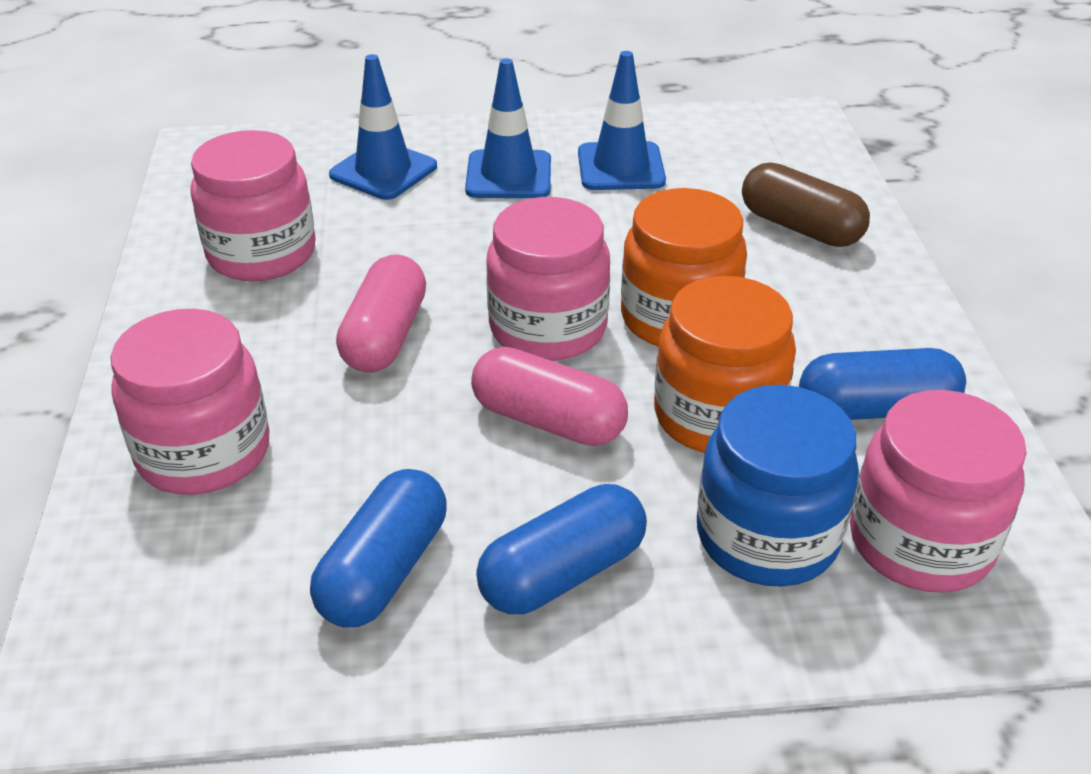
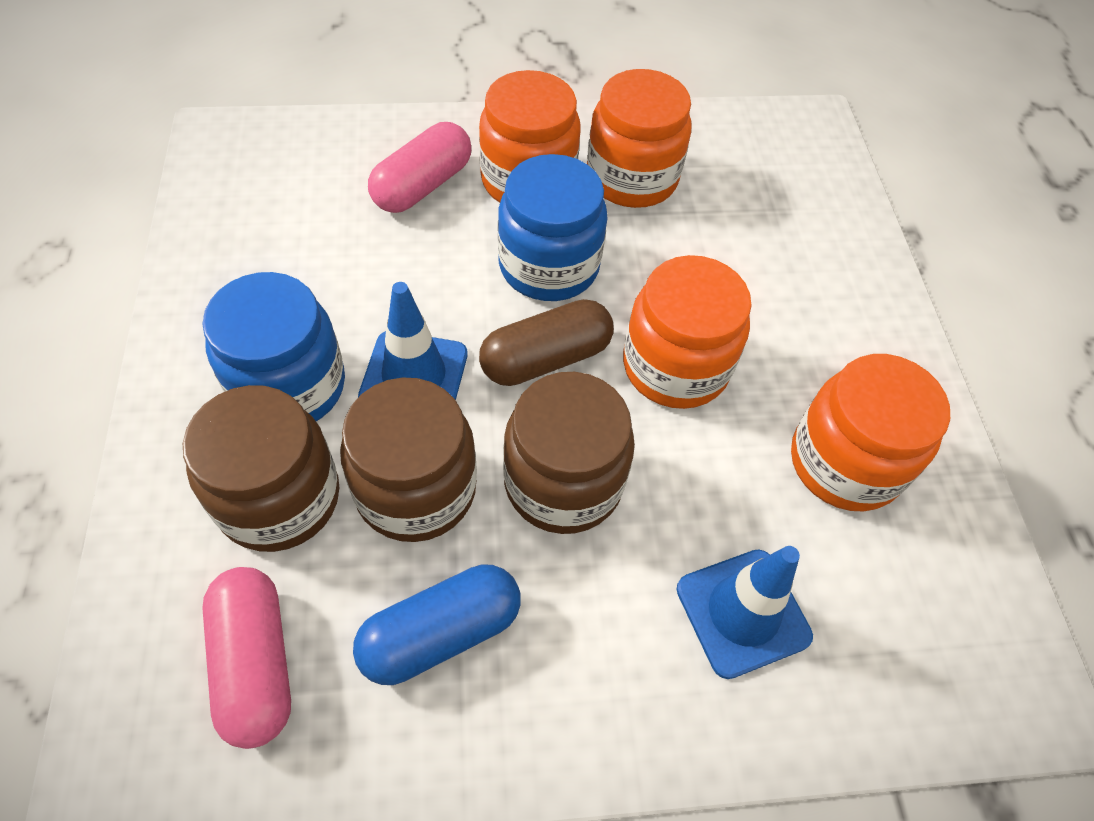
blue capsule: [310,469,447,627] [476,484,647,614] [799,348,966,420] = 3 -> [353,564,521,685] = 1
blue jar: [697,385,859,587] = 1 -> [202,272,345,421] [498,154,608,301] = 2
blue traffic cone: [329,54,437,200] [465,58,551,198] [578,51,666,190] = 3 -> [358,282,467,400] [677,546,813,679] = 2
brown jar: none = 0 -> [183,385,339,552] [340,377,477,542] [503,372,635,534] = 3
orange jar: [621,188,747,347] [654,276,796,453] = 2 -> [479,70,581,203] [587,69,691,208] [623,255,752,409] [791,354,950,512] = 4
pink jar: [111,309,269,495] [190,130,316,281] [486,197,610,361] [850,390,1027,593] = 4 -> none = 0

